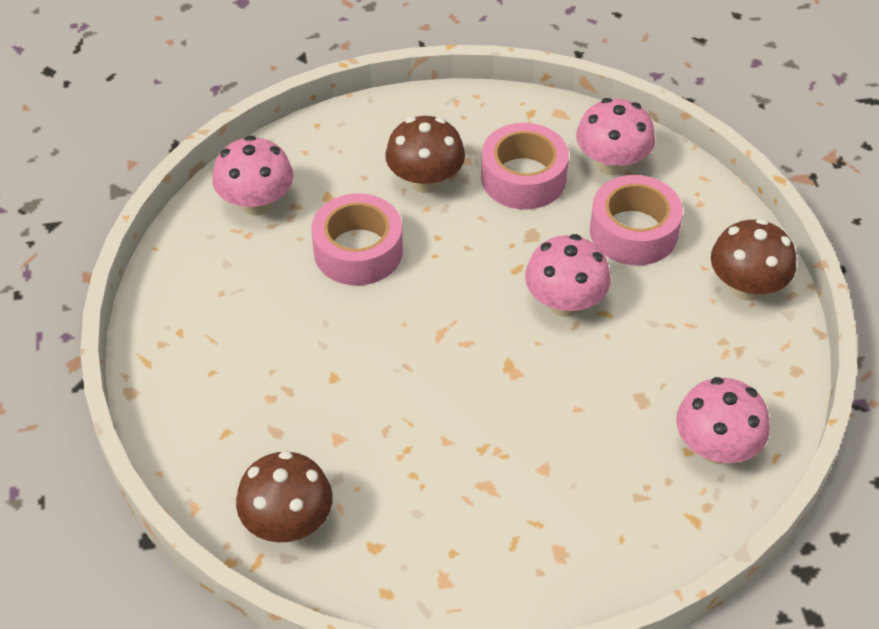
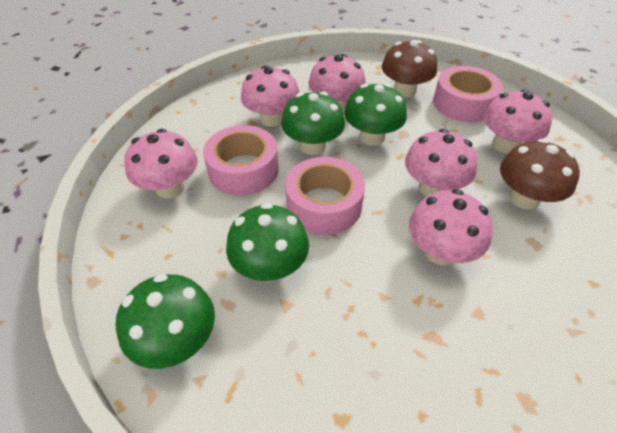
brown mushroom: [236,451,333,542] [385,116,465,193] [711,218,796,301] = 3 -> [382,40,437,97] [500,139,580,210] = 2
green mushroom: none = 0 -> [116,274,215,369] [226,203,309,281] [281,92,345,155] [344,83,407,146] = 4
pink mushroom: [212,135,293,216] [525,234,611,317] [576,98,655,175] [676,377,770,464] = 4 -> [124,129,198,198] [241,65,300,127] [309,54,366,112] [405,129,477,196] [409,189,493,265] [483,89,553,154] = 6

